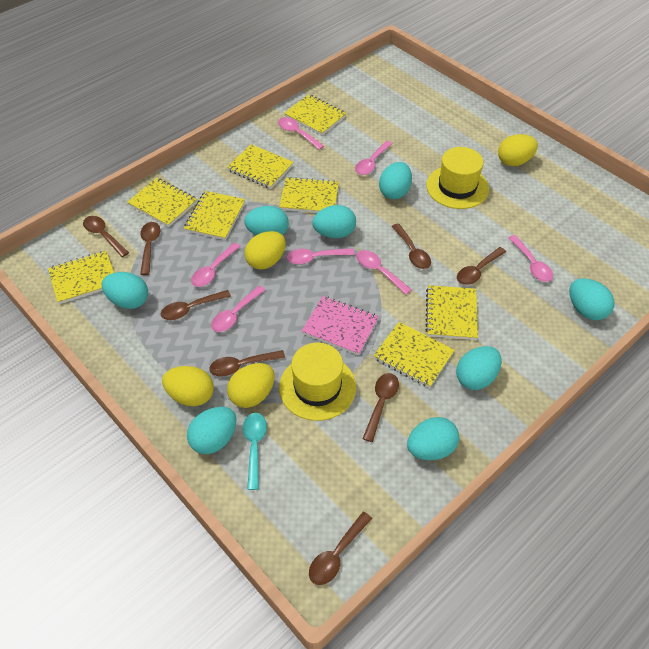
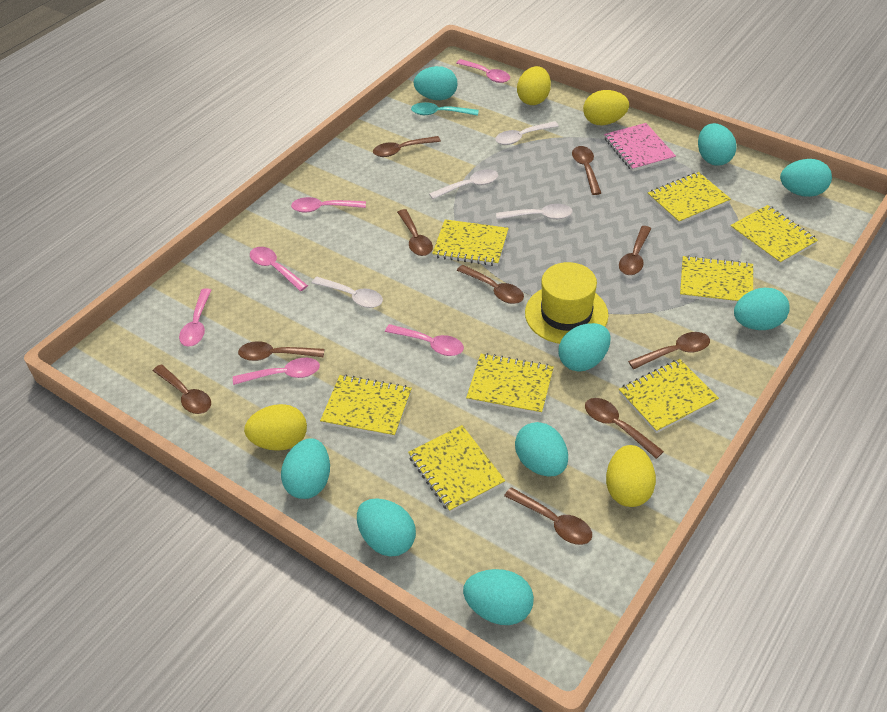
brown spoon: [83,216,129,257] [140,222,160,275] [161,290,231,320] [209,350,285,377] [309,512,372,585] [363,373,399,442] [392,224,431,269] [457,247,506,285] = 8 -> [153,364,211,414] [238,341,324,361] [373,136,441,157] [397,209,433,256] [457,265,524,304] [504,487,592,545] [572,146,601,195] [585,398,664,459] [619,226,651,275] [628,332,710,369] = 10
pink spoon: [191,243,241,287] [211,285,265,332] [278,117,324,150] [287,248,355,264] [355,141,393,175] [356,250,412,295] [508,235,553,282] = 7 -> [179,289,211,347] [233,358,320,385] [250,247,308,291] [291,197,366,213] [385,324,464,356] [456,59,510,83] = 6
turquoise egg: [102,272,148,309] [187,407,237,454] [244,206,289,235] [312,205,356,238] [379,162,412,199] [407,417,459,460] [456,346,502,390] [569,279,614,320] = 8 -> [281,439,330,499] [357,498,416,556] [413,66,458,100] [463,569,534,625] [515,422,568,477] [558,323,611,372] [698,123,737,166] [734,288,790,330] [780,159,832,197] = 9
white spoon: none = 0 -> [312,277,383,308] [429,169,498,199] [495,121,559,145] [496,204,573,220] = 4
yellow hat: [279,343,356,421] [426,147,489,209] = 2 -> [525,262,608,344] = 1

